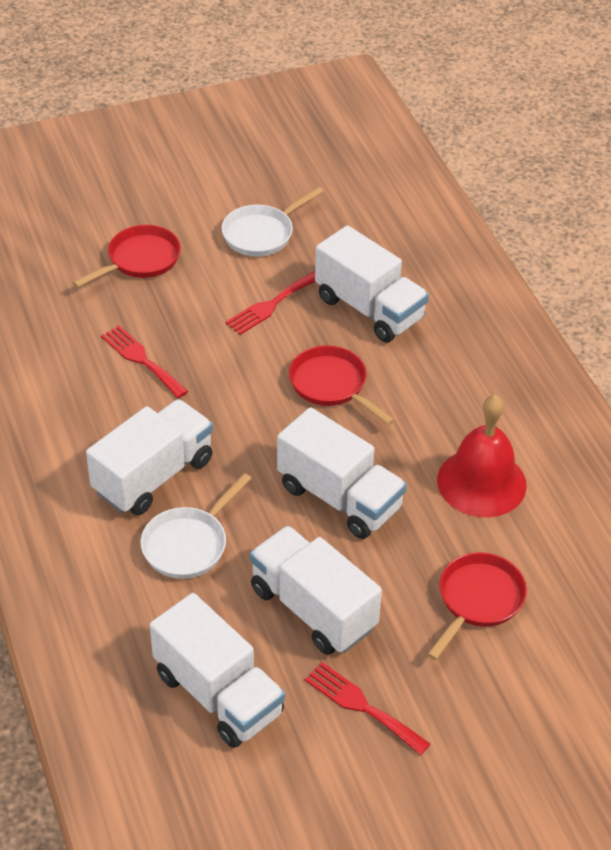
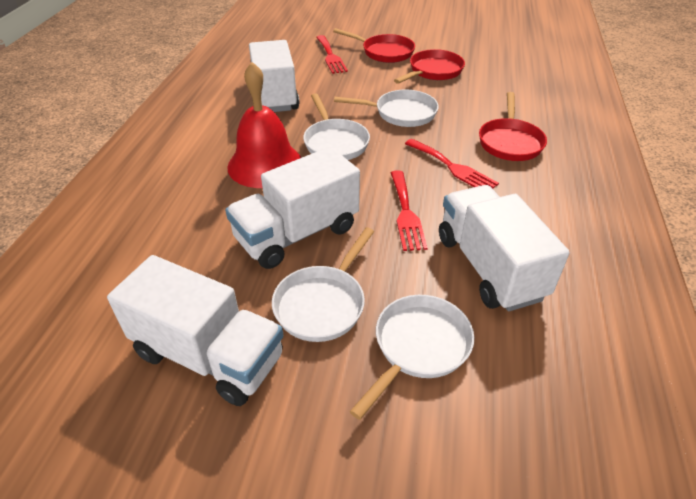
white pan: [140,473,252,579] [222,186,324,257] = 2 -> [272,227,374,342] [303,93,370,160] [334,90,439,127] [350,295,474,420] = 4
white truck: [86,399,213,515] [150,593,285,748] [250,526,382,655] [277,407,407,539] [315,225,429,342] = 5 -> [107,255,284,406] [225,147,360,269] [249,40,299,112] [439,185,570,311] = 4

